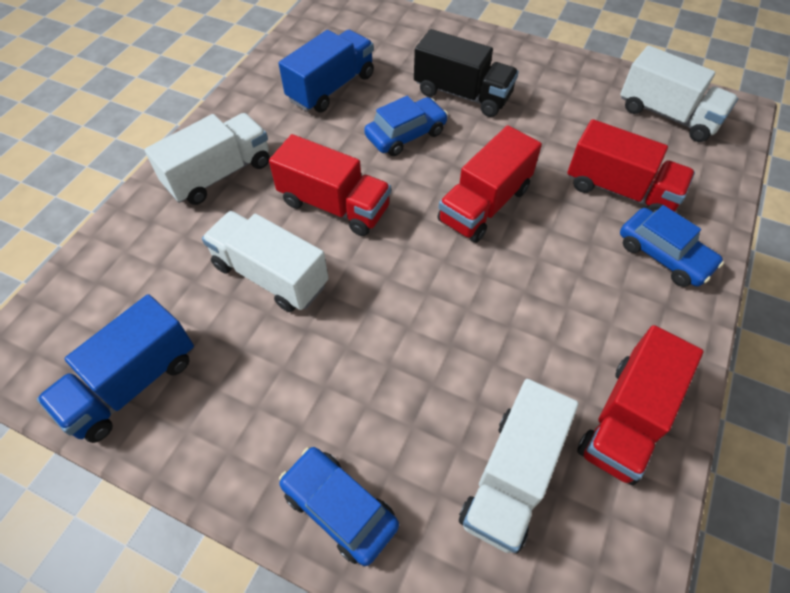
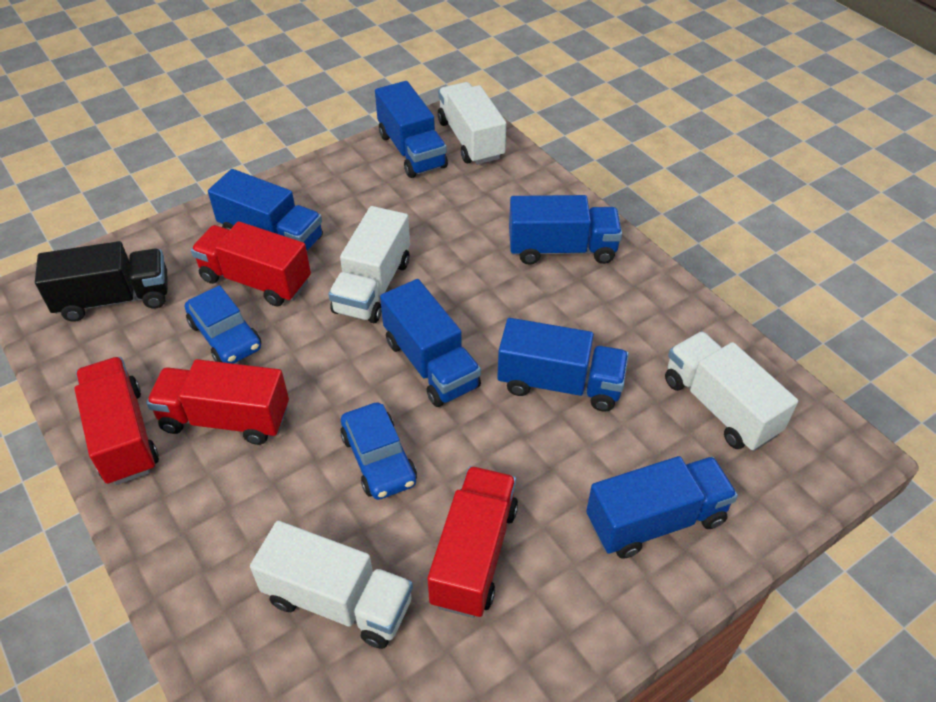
blue car: [279,447,399,566] [364,96,448,156] [620,205,724,287] = 3 -> [185,285,261,364] [340,402,417,500] = 2
blue truck: [37,294,194,443] [279,30,374,113] = 2 -> [208,169,323,251] [375,81,448,178] [380,279,481,407] [497,318,629,412] [509,195,622,265] [586,456,738,559] = 6

